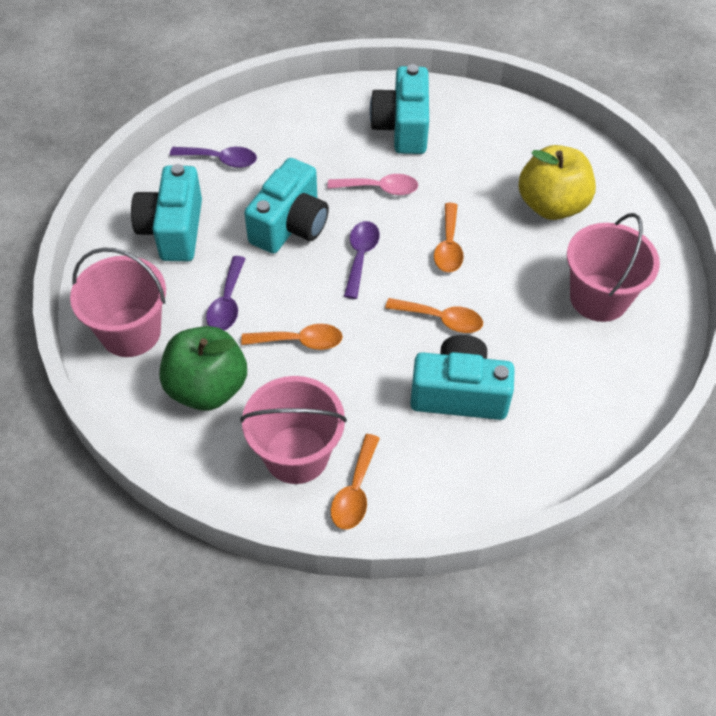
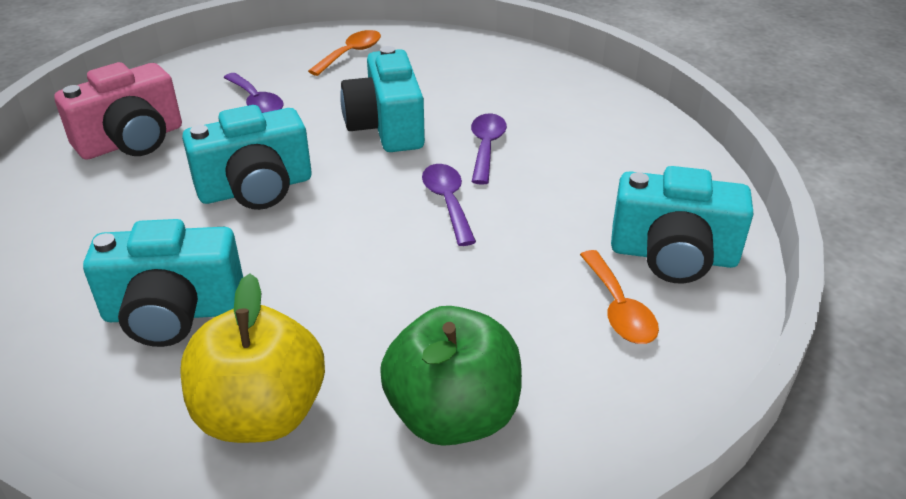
orange spoon: [241,324,343,350] [331,434,380,530] [385,298,483,333] [434,203,464,272] = 4 -> [308,30,381,76] [580,250,659,344] = 2
pink bucket: [70,248,166,357] [240,376,347,484] [567,213,660,322] = 3 -> none = 0
pink camera: none = 0 -> [54,62,182,160] = 1
pink spoon: [328,174,418,195] = 1 -> none = 0

